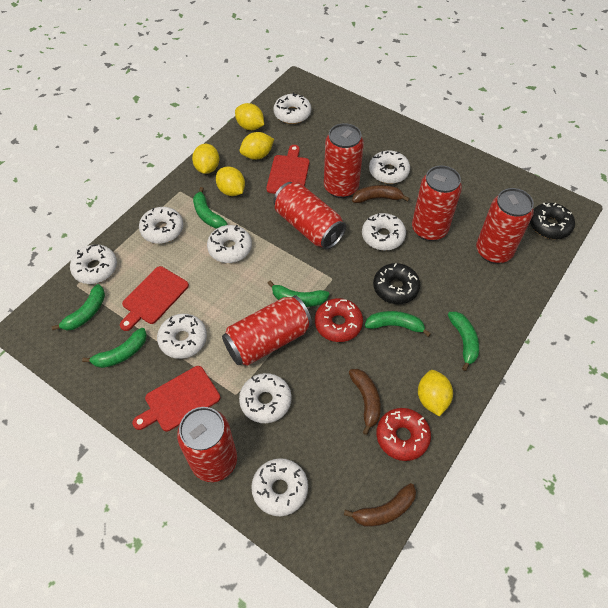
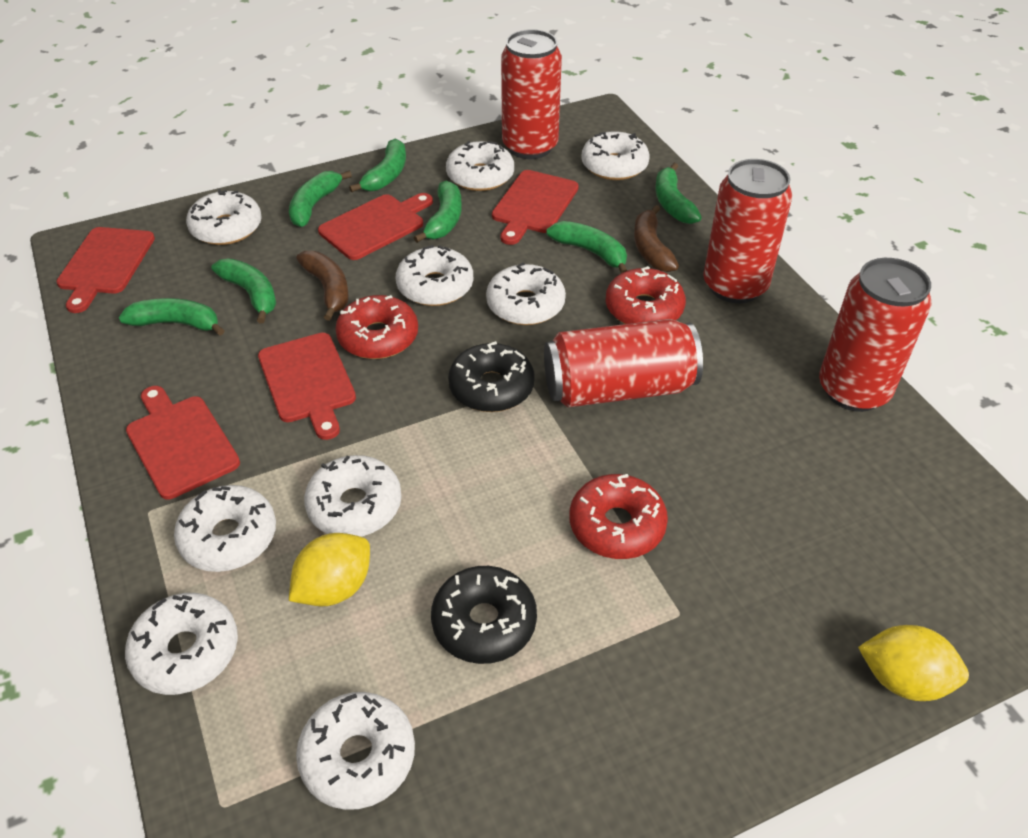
brown banana: [344,483,416,527] [349,369,381,435] [352,185,410,203] = 3 -> [296,251,349,321] [634,205,679,272] = 2
green banana: [51,284,105,330] [82,328,147,368] [193,187,227,228] [267,281,330,307] [365,311,431,337] [448,311,479,371] = 6 -> [119,298,225,336] [211,259,276,323] [289,171,352,227] [349,139,406,192] [414,180,462,243] [546,221,627,273] [655,163,702,224] = 7
red can: [177,407,237,482] [222,295,312,366] [273,182,346,249] [324,123,364,198] [412,166,462,241] [476,188,534,264] = 6 -> [501,29,562,159] [544,319,703,407] [703,159,792,303] [819,258,931,412] = 4
red cutting board: [120,266,189,331] [132,366,220,432] [266,145,309,194] = 3 -> [56,227,155,313] [126,386,240,499] [258,333,356,440] [318,193,433,260] [492,170,579,245] = 5
red donut: [315,298,363,342] [376,408,431,461] = 2 -> [335,295,418,359] [569,474,668,559] [606,266,686,324] = 3
yellow lemon: [192,144,219,174] [216,166,245,196] [235,103,264,130] [240,132,274,159] [418,370,453,417] = 5 -> [289,533,370,606] [858,625,969,701] = 2

